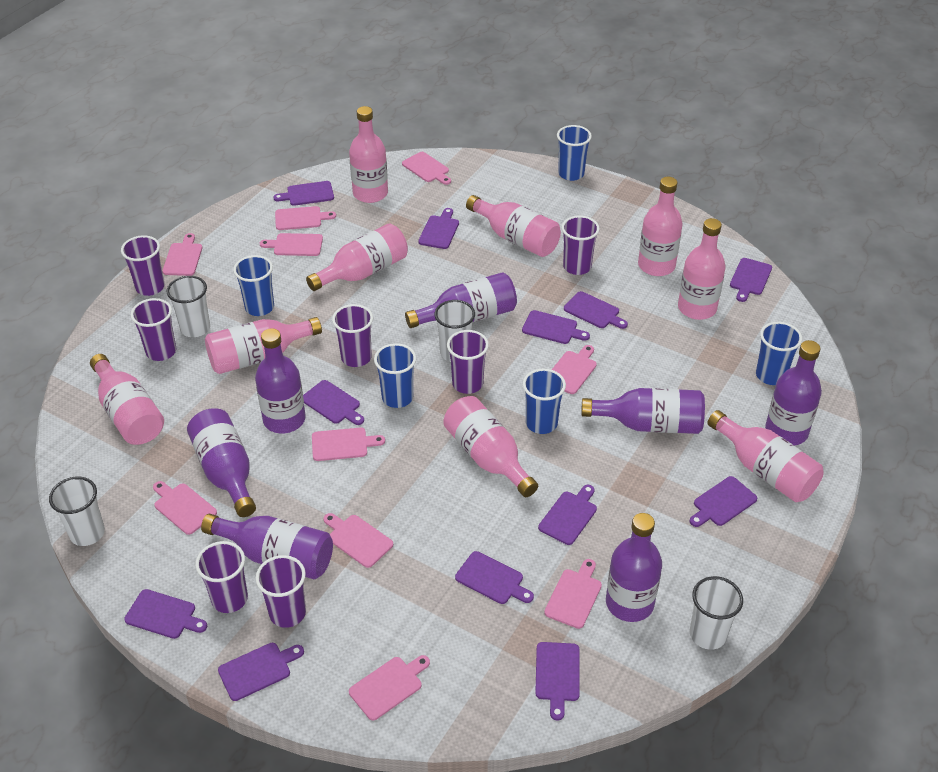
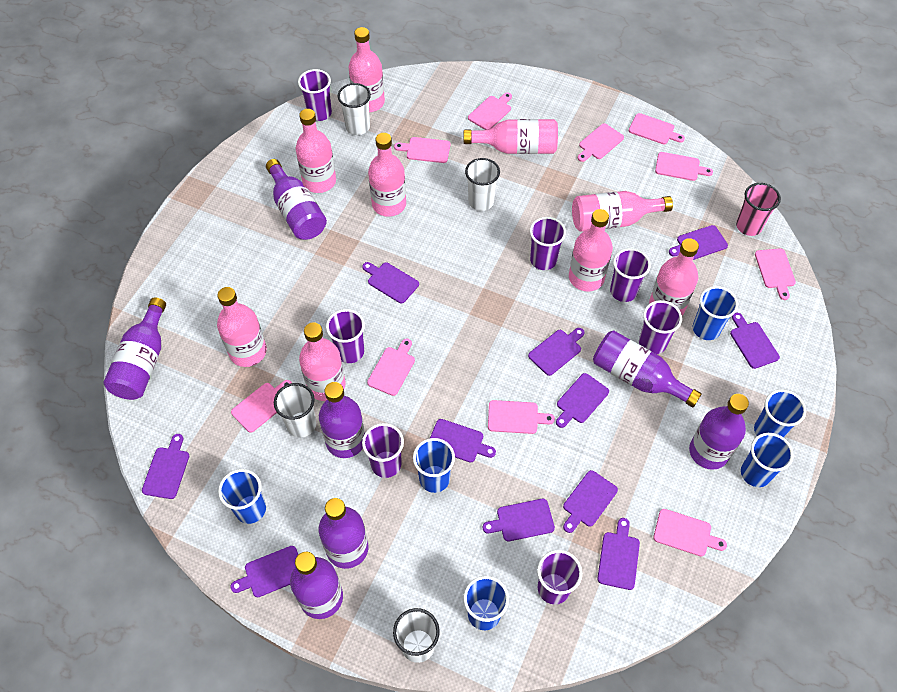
blue cup: [233,255,274,316] [374,343,416,408] [523,369,566,434] [557,125,592,181] [756,322,802,385] = 5 -> [218,469,266,524] [413,438,455,493] [464,576,509,630] [693,286,738,340] [741,433,794,487] [754,389,806,438] = 6
pink cup: none = 0 -> [736,183,781,236] = 1
purple cutting board: [124,589,207,639] [218,643,304,701] [273,181,334,206] [303,380,364,425] [418,208,459,249] [455,551,534,604] [522,310,590,344] [535,642,580,721] [538,485,597,545] [564,291,628,329] [690,476,757,527] [730,258,772,302] = 12 -> [142,434,189,499] [230,546,298,597] [362,262,419,303] [430,419,496,463] [483,499,555,542] [528,328,585,376] [556,373,609,428] [563,470,618,533] [597,518,640,590] [669,225,728,260] [730,313,780,369] = 11

